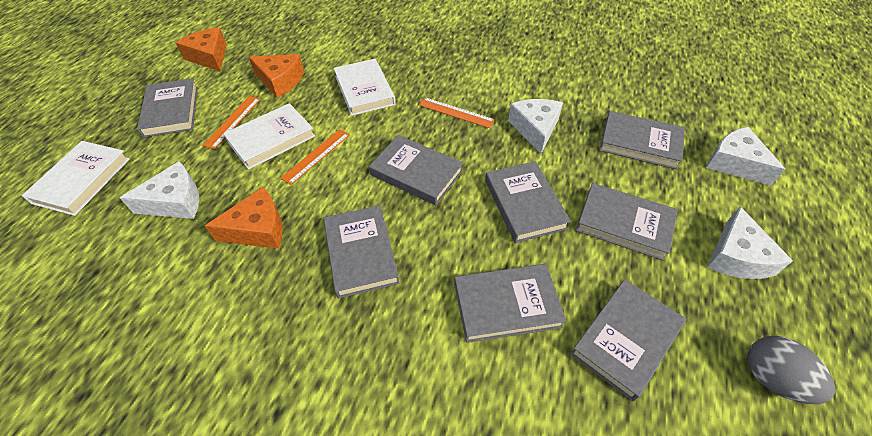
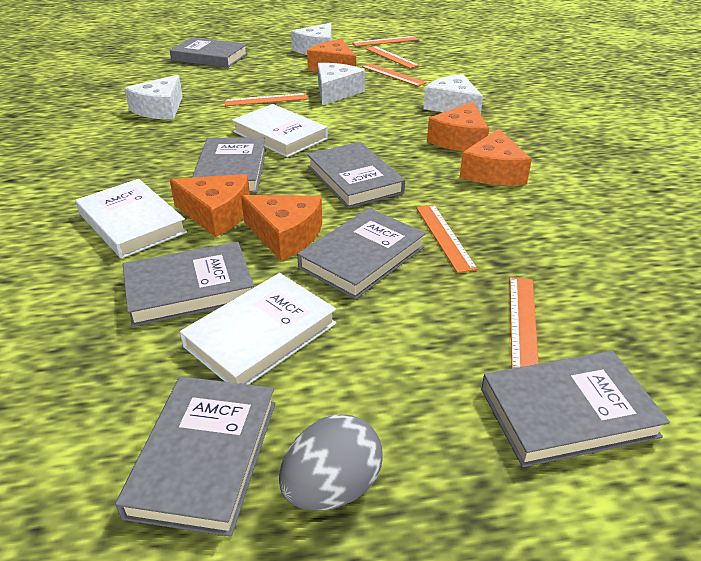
grey book: [137,78,198,138] [323,205,400,298] [369,135,463,205] [454,264,566,343] [485,161,571,243] [570,279,686,401] [576,183,678,261] [599,111,685,169] = 8 -> [115,376,275,537] [123,242,254,327] [170,37,248,68] [192,137,266,193] [297,208,426,299] [307,142,405,208] [481,351,670,467] = 7
orange cheese: [176,27,227,71] [205,187,283,249] [249,54,304,98] = 3 -> [170,174,250,237] [241,195,322,261] [307,39,356,72] [427,102,489,151] [460,129,532,185] = 5
orange ruler: [202,96,260,149] [280,129,350,185] [419,97,495,128] = 3 -> [224,93,308,106] [352,36,419,47] [362,63,427,87] [365,46,420,68] [416,204,478,273] [510,277,539,369] = 6

